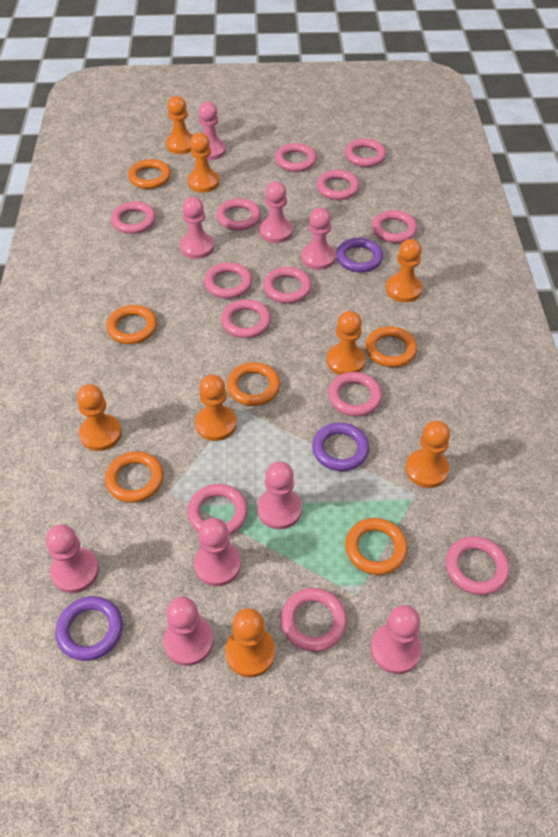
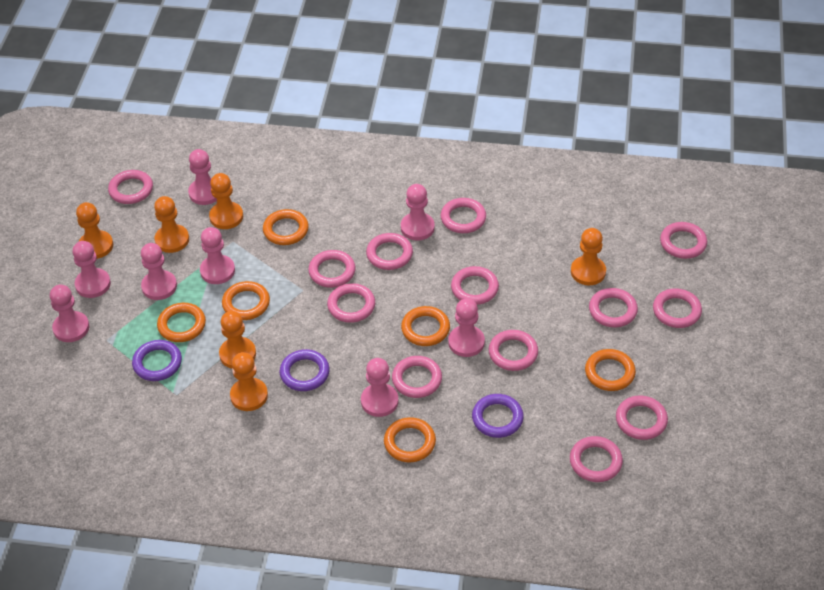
orange pawn: [77,384,122,451] [166,96,193,154] [187,133,219,193] [195,374,237,441] [225,608,276,678] [327,311,366,375] [386,239,422,302] [406,421,450,488] = 8 -> [76,202,113,259] [154,196,189,253] [209,173,243,229] [219,311,256,369] [230,352,268,411] [571,228,606,285] = 6
pink pawn: [46,524,99,593] [163,597,214,666] [180,197,214,259] [194,518,241,586] [198,102,226,160] [257,462,302,529] [259,181,293,243] [301,207,336,270] [371,605,422,674] = 9 -> [50,285,89,342] [72,241,111,298] [141,243,177,300] [188,149,217,205] [200,227,235,284] [361,358,398,417] [401,184,435,241] [448,299,485,357] = 8

